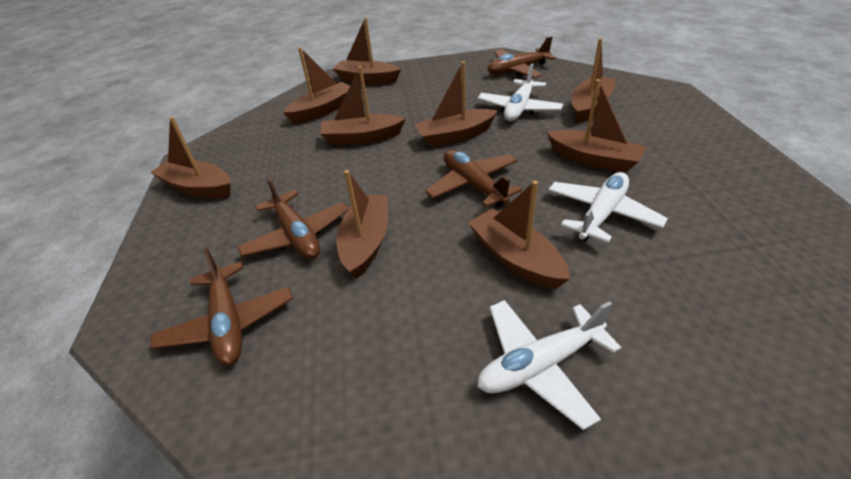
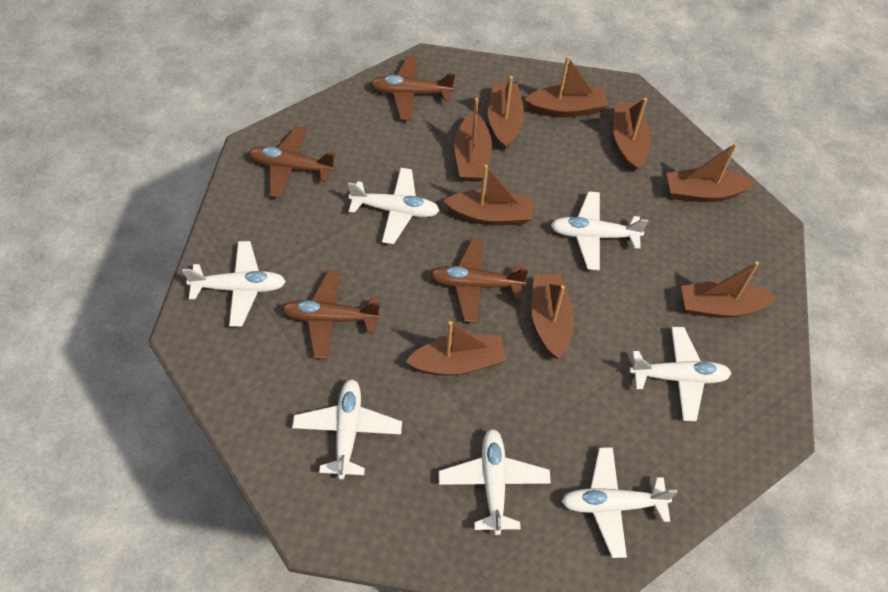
white plane: [477,300,621,430] [478,64,563,121] [548,172,668,243] = 3 -> [182,241,286,327] [292,379,402,479] [348,168,440,244] [439,429,551,535] [551,191,648,270] [561,447,678,558] [629,327,732,421] = 7

